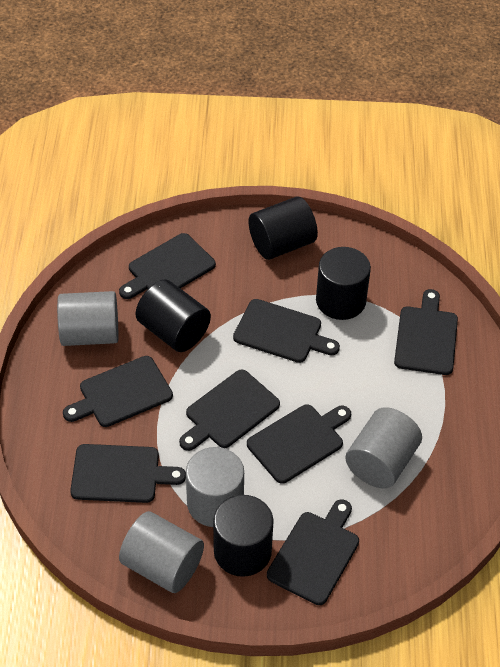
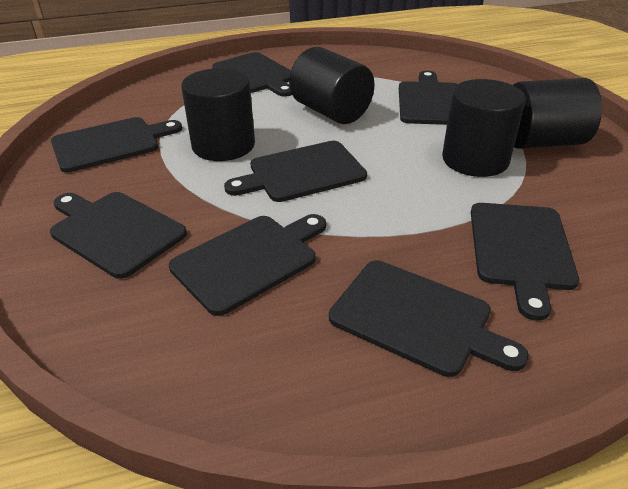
grey cylinder: [57,291,118,346] [119,511,204,593] [186,447,244,527] [345,407,422,488] = 4 -> none = 0

